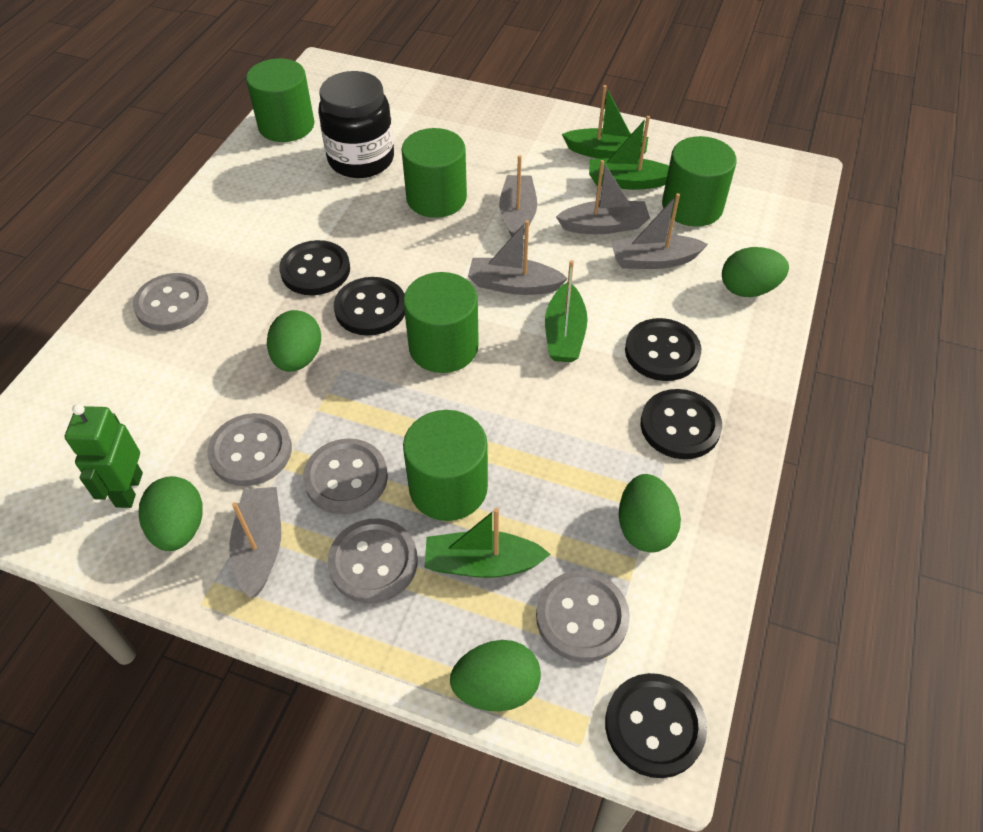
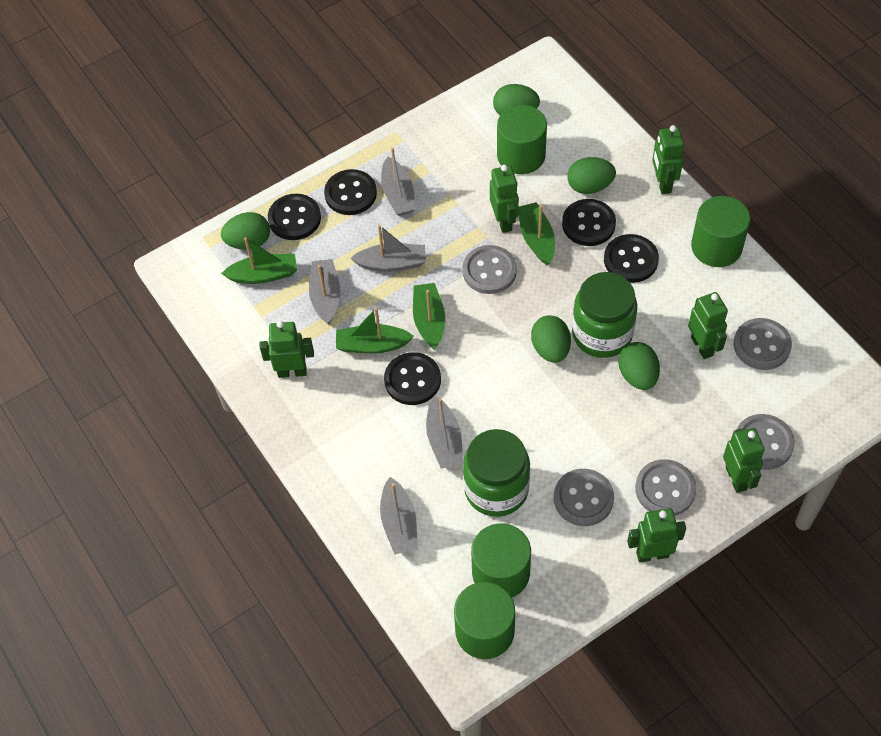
black jar: [318,71,394,178] = 1 -> none = 0
green cylinder: [246,58,314,142] [401,128,467,218] [403,272,479,373] [403,410,488,521] [662,136,737,227] = 5 -> [454,582,515,659] [471,523,531,598] [497,105,547,174] [691,196,750,267] = 4
green jar: none = 0 -> [463,429,530,517] [572,272,637,358] = 2
green robot: [65,404,143,508] = 1 -> [260,321,314,378] [490,165,519,233] [627,508,686,562] [652,125,684,194] [688,292,728,359] [723,428,765,493] = 6

